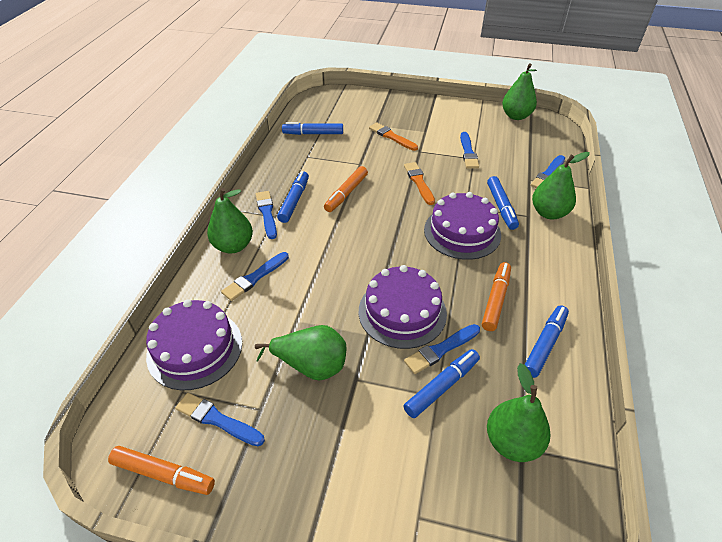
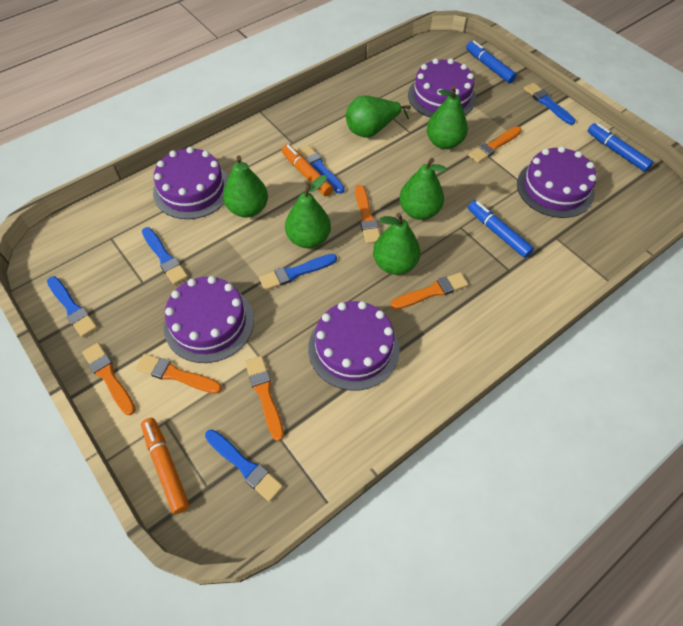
blue marker: [277,171,309,223] [282,122,343,135] [404,349,480,418] [487,176,519,230] [525,305,569,378] = 5 -> [466,41,517,83] [468,200,534,258] [588,123,654,172] = 3
green pear: [207,188,253,254] [255,325,346,381] [487,363,550,462] [502,63,537,120] [532,152,590,219] = 5 -> [223,155,268,218] [285,175,331,248] [346,95,411,138] [373,213,420,275] [399,158,447,220] [427,86,468,149] = 6
orange brush: [369,122,418,151] [404,162,435,205] = 2 -> [82,343,136,415] [136,354,222,394] [245,356,284,441] [355,185,380,244] [390,272,468,309] [468,126,522,163] = 6
orange marker: [108,446,215,495] [324,166,368,212] [482,262,511,331] = 3 -> [141,418,189,514] [282,144,333,196] = 2
purple cake: [146,299,242,390] [359,265,447,349] [424,192,501,260] = 3 -> [153,147,228,219] [164,276,254,363] [308,301,400,391] [408,58,476,118] [517,146,597,218] = 5

